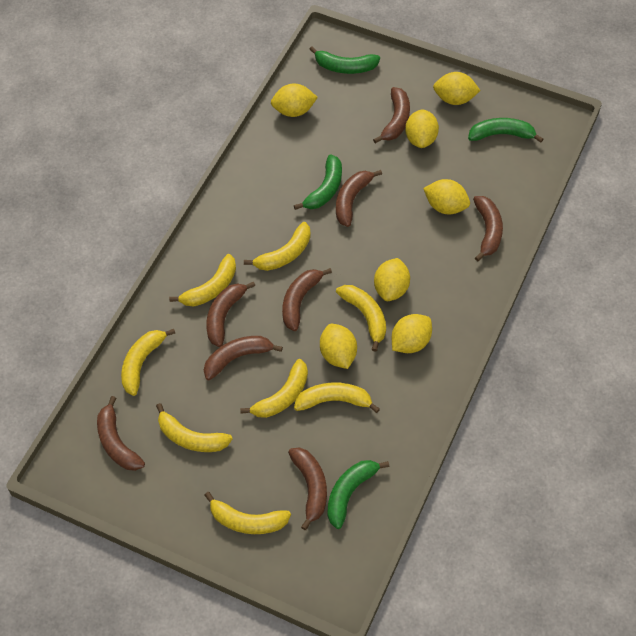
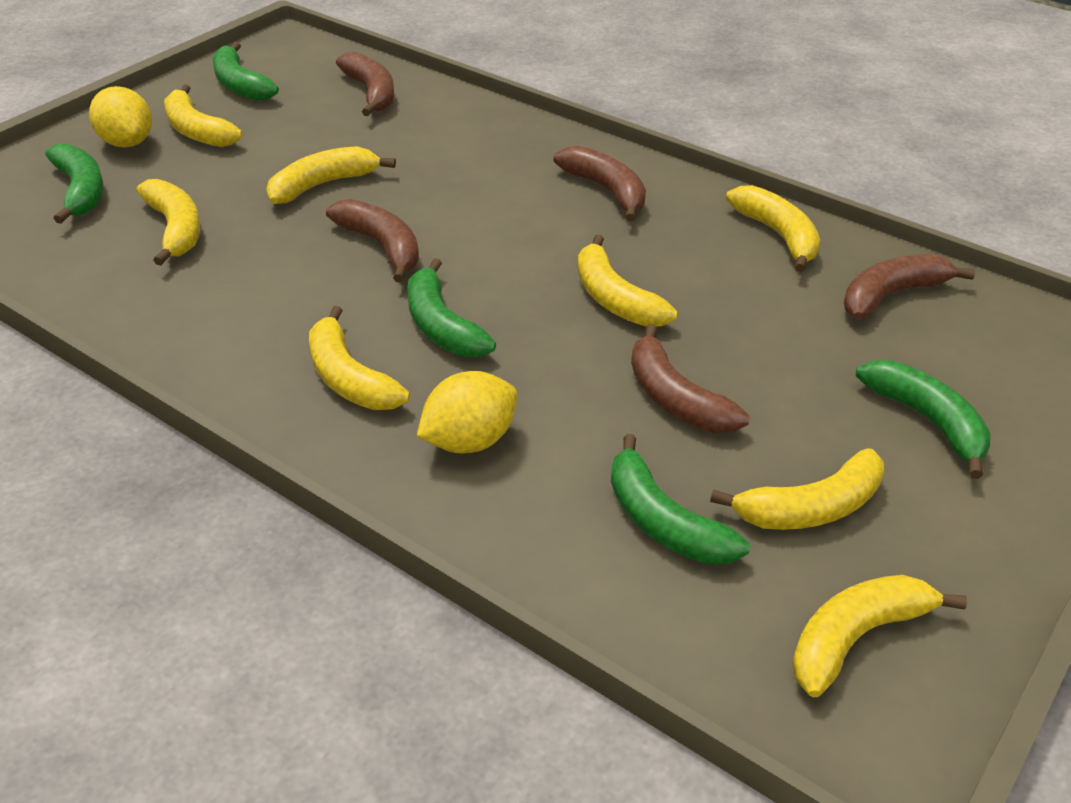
brown banana: [97,396,145,471] [204,336,283,380] [206,282,255,347] [282,268,332,331] [288,447,327,530] [336,170,382,227] [373,87,410,144] [473,196,503,261] = 8 -> [326,199,419,282] [336,52,394,116] [553,146,646,222] [631,324,750,433] [844,254,975,319] = 5
green banana: [294,154,342,210] [309,46,380,74] [327,460,390,529] [468,118,543,143] = 4 -> [46,143,104,224] [213,42,279,101] [407,258,496,357] [611,434,750,565] [856,360,991,479] = 5
yellow lemon: [271,83,318,117] [320,324,357,369] [374,258,410,301] [392,314,432,353] [405,109,439,148] [423,179,470,214] [433,72,481,105] = 7 -> [89,86,152,148] [417,371,517,453] = 2

